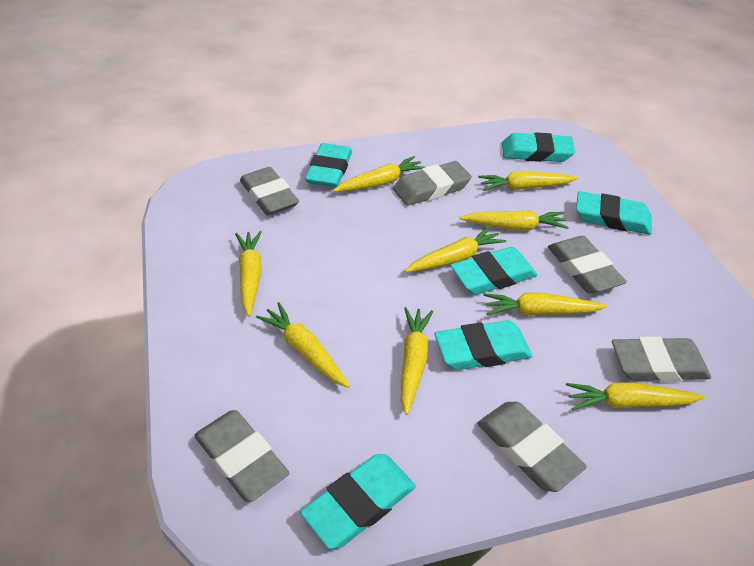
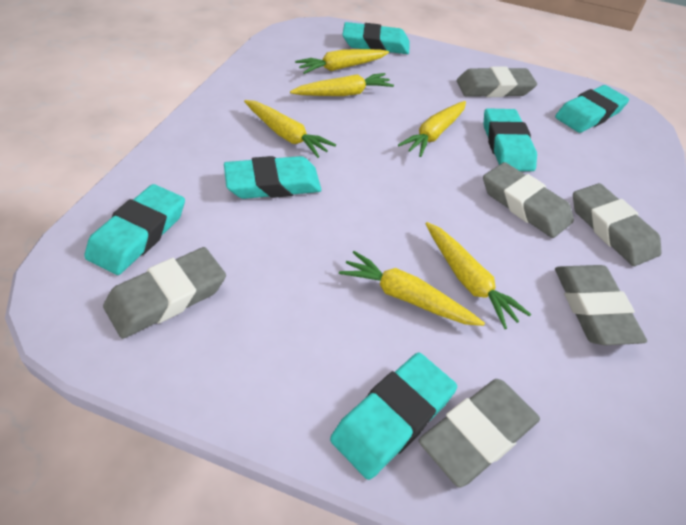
yellow carrot: [235,231,262,317] [256,302,350,388] [333,156,425,192] [401,307,433,415] [405,226,506,272] [459,210,569,230] [478,171,578,191] [484,293,607,316] [566,382,705,410] = 9 -> [244,100,336,158] [290,73,394,96] [295,49,389,74] [339,251,485,326] [398,101,466,157] [425,222,531,329] = 6

